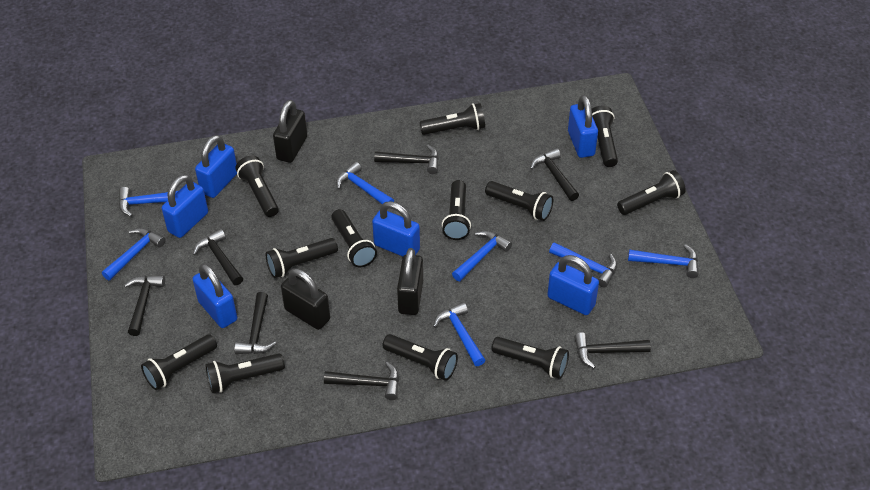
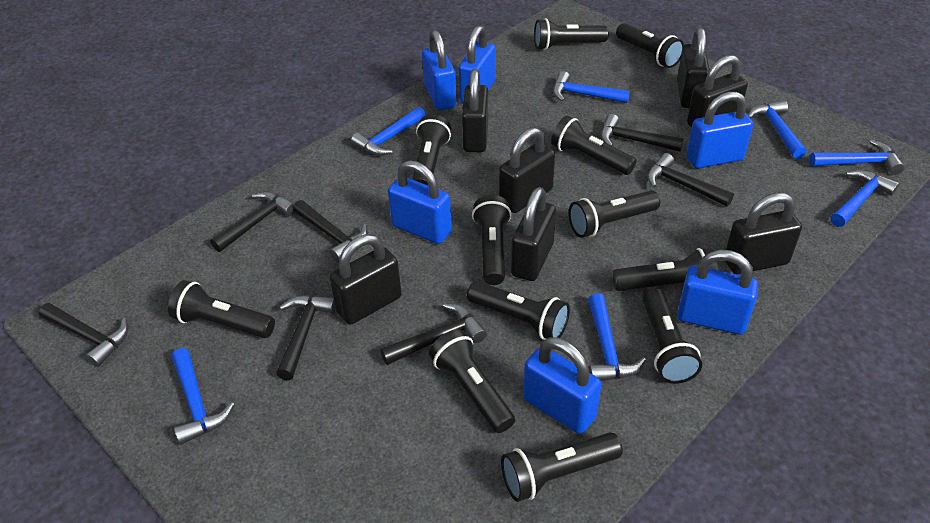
black padlock: [273,100,307,163] [281,268,330,330] [397,248,423,315] = 3 -> [329,234,402,325] [462,69,488,152] [499,127,555,213] [511,187,556,281] [677,27,710,108] [687,55,748,127] [725,193,802,274] = 7

